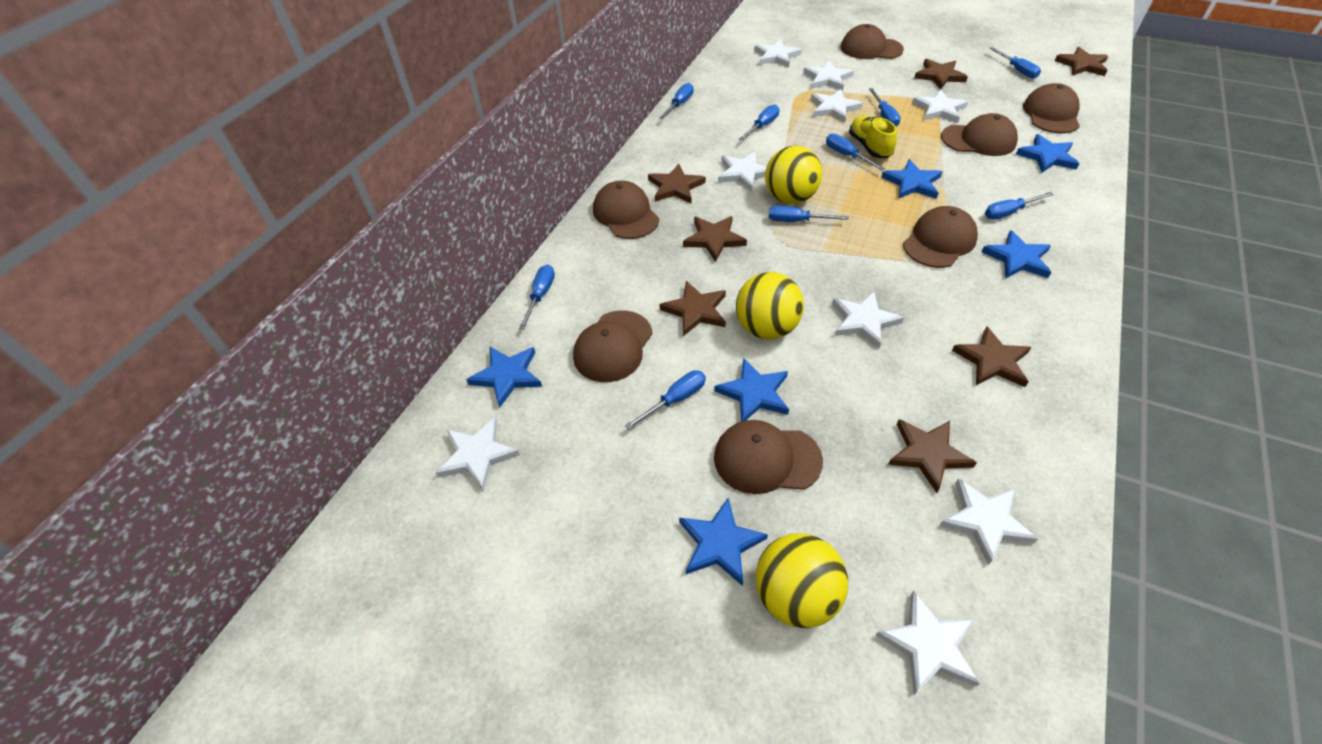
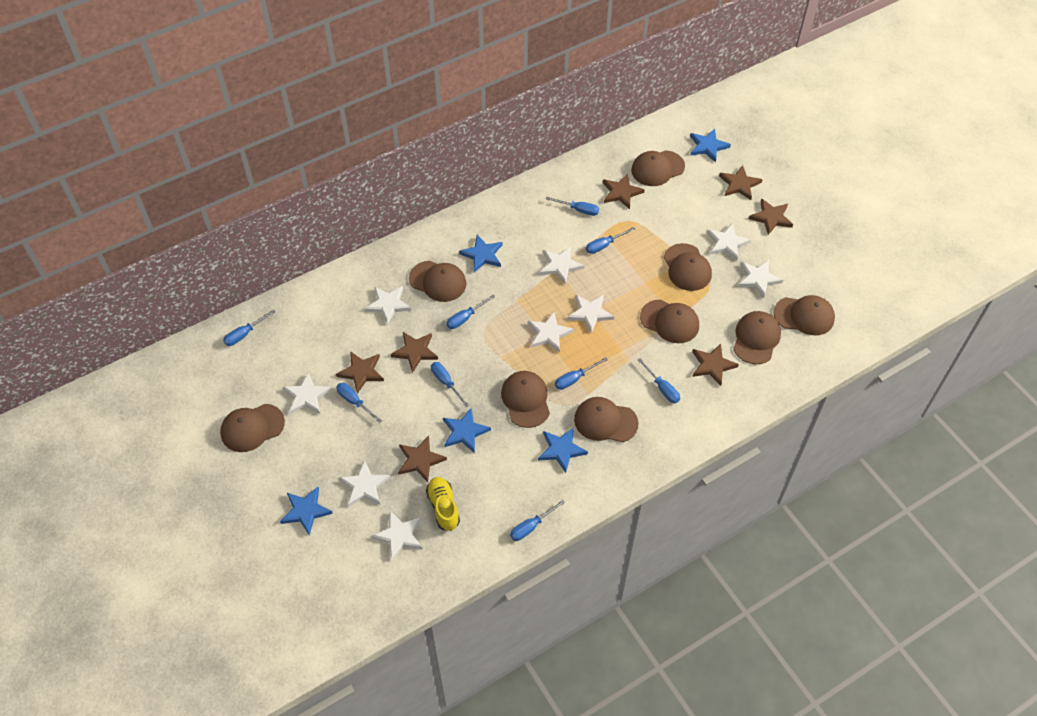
blue star: [466,347,542,408] [679,498,768,586] [714,358,789,422] [881,159,942,199] [982,230,1051,278] [1016,134,1079,173] = 6 -> [280,487,333,535] [443,408,491,453] [459,235,503,272] [538,427,588,473] [690,129,731,163] = 5
brown cap: [573,311,653,382] [593,181,659,239] [714,420,823,494] [841,24,904,59] [903,206,978,268] [941,113,1018,156] [1023,83,1080,133] = 7 -> [220,404,285,452] [409,261,466,302] [501,371,550,428] [574,397,638,442] [631,150,685,186] [640,300,699,343] [664,243,712,291] [733,311,781,364] [773,295,835,335] = 9
yellow ball: [736,272,804,339] [755,533,848,628] [765,146,822,204] = 3 -> none = 0

